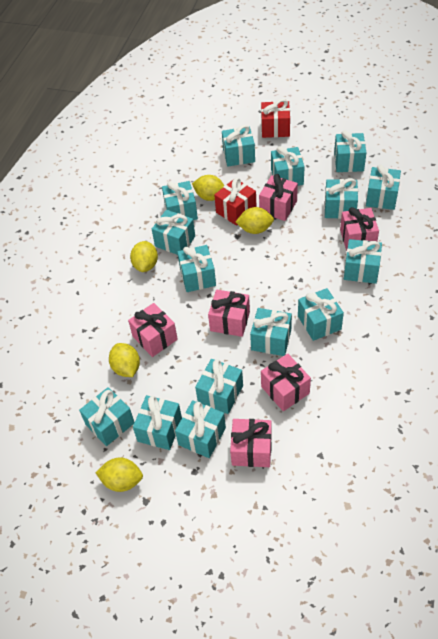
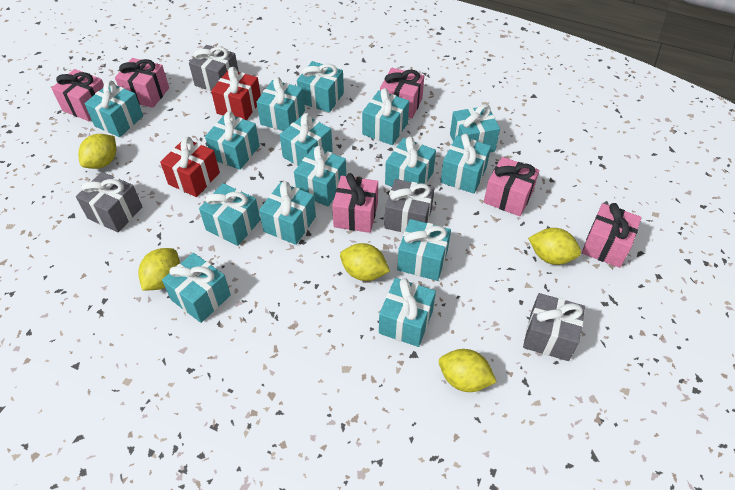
grey gift: none = 0 -> [76,172,142,233] [189,45,239,91] [384,179,434,233] [523,293,585,361] = 4

